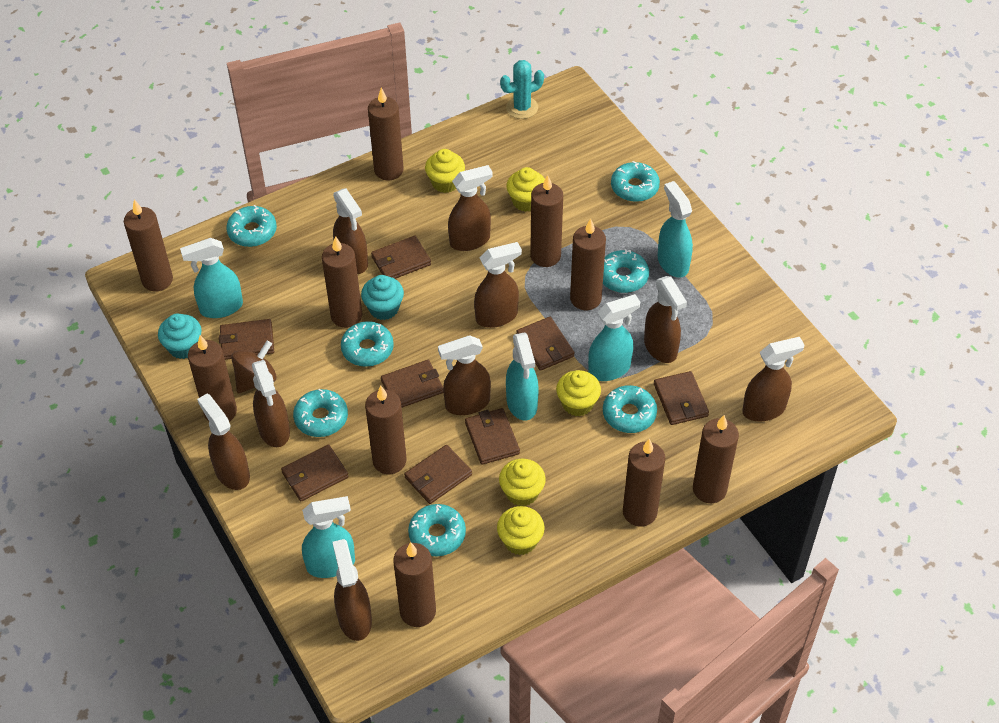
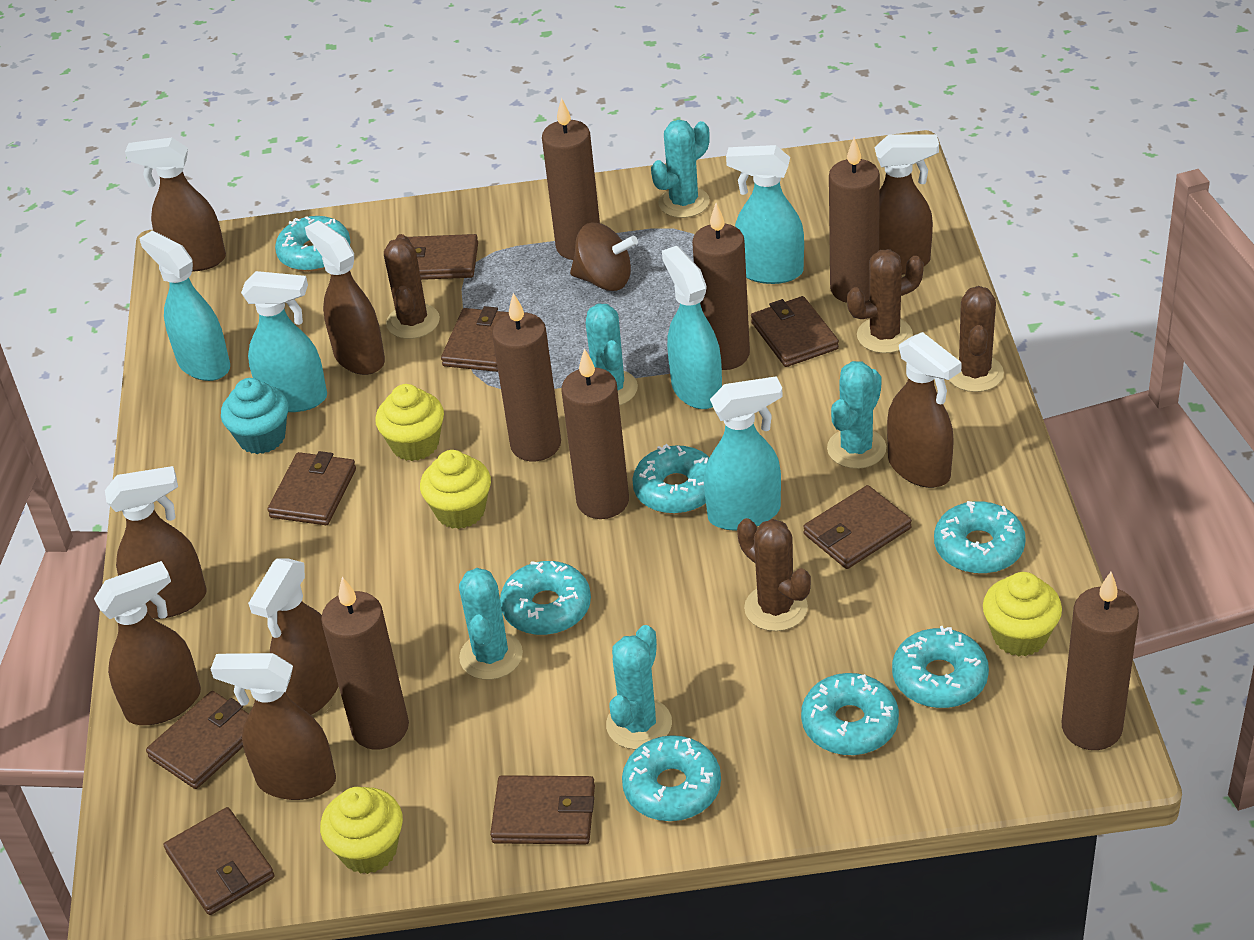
brown cactus: none = 0 -> [384,234,440,339] [737,518,811,631] [847,249,924,353] [949,286,1004,392] = 4
brown candle: [124,200,173,291] [188,335,237,422] [322,236,362,328] [365,386,407,474] [368,88,404,180] [393,542,436,627] [530,175,563,267] [570,218,606,310] [623,439,665,527] [693,415,739,503] = 10 -> [321,577,409,749] [492,293,561,461] [542,98,600,260] [562,348,629,519] [692,203,750,370] [829,137,880,303] [1062,572,1139,750] = 7
brown spray bottle: [197,394,250,490] [252,360,290,447] [332,539,372,641] [333,188,368,274] [438,335,491,415] [448,165,493,251] [474,242,522,328] [644,276,687,363] [742,337,804,421] = 9 -> [94,561,201,725] [105,466,207,619] [125,138,226,272] [211,653,336,800] [248,558,339,715] [305,220,385,375] [874,134,939,275] [887,332,962,488] = 8
turquoise cactus: [500,60,544,119] = 1 -> [459,568,523,680] [586,304,638,406] [606,625,672,750] [651,120,710,218] [827,361,886,469] = 5
turquoise cupcake: [158,313,202,359] [361,275,404,320] = 2 -> [221,378,289,454] = 1
yellow cupcake: [425,149,465,193] [497,506,545,555] [499,459,546,506] [506,167,545,212] [556,370,601,416] = 5 -> [320,787,403,874] [375,384,444,461] [420,450,491,529] [983,572,1062,656] = 4

